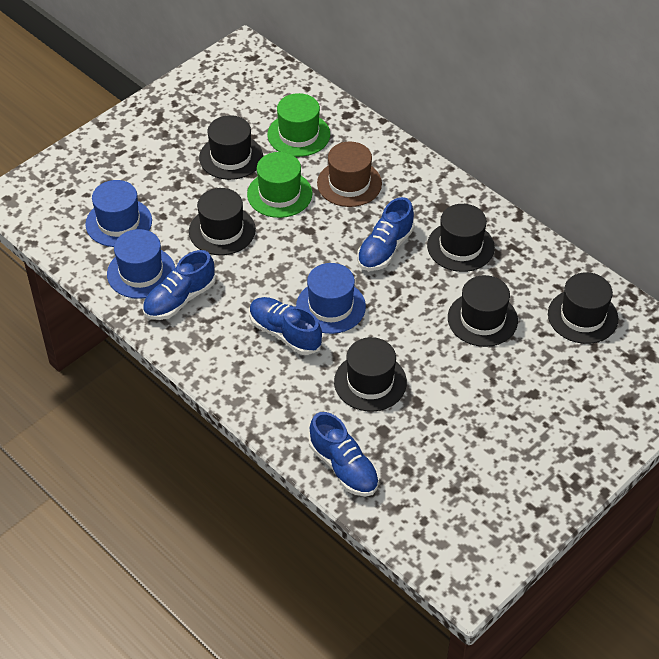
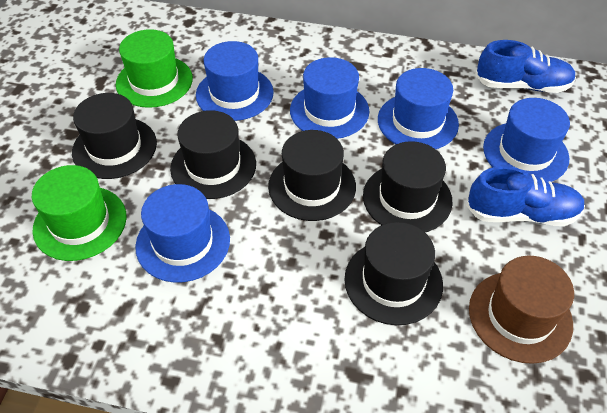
black hat: [189,188,256,255] [199,115,263,180] [334,337,407,412] [427,204,495,272] [448,275,518,347] [548,272,618,344] = 6 -> [72,93,157,179] [170,110,256,199] [268,130,356,221] [344,222,443,325] [363,141,453,232] = 5
blue hat: [85,180,152,247] [107,229,175,299] [296,263,366,334] = 3 -> [135,184,230,282] [196,41,274,121] [290,57,369,139] [378,68,459,149] [483,98,570,182] = 5
blue shoe: [142,250,216,320] [249,297,322,355] [309,412,379,496] [357,197,415,271] = 4 -> [466,166,585,226] [475,40,576,93] = 2

